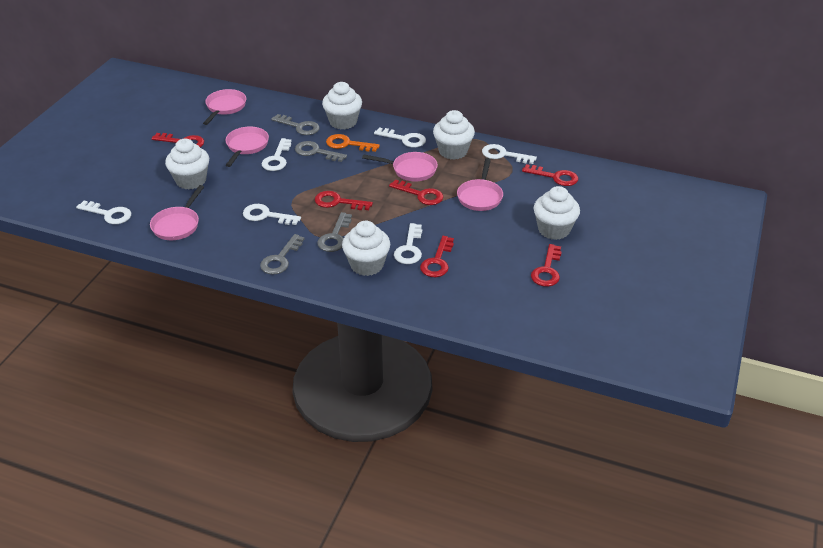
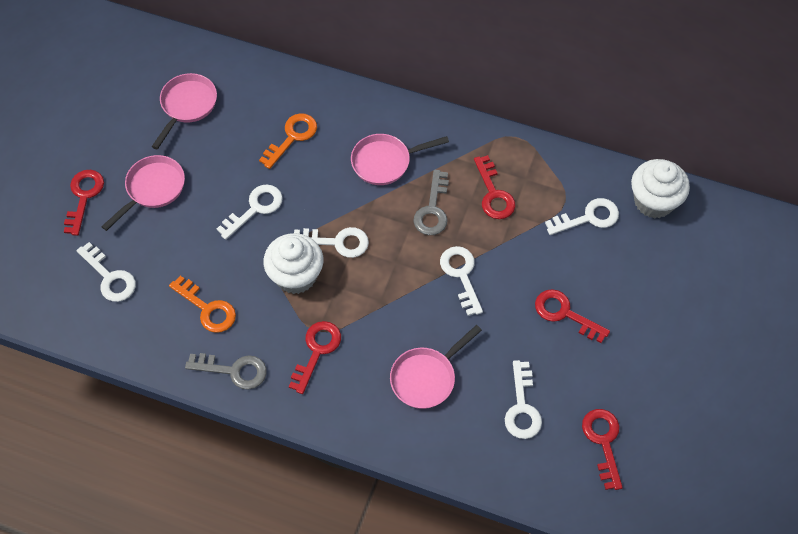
grey key: [260,234,305,275] [271,114,320,135] [295,141,347,162] [317,212,352,252] = 4 -> [185,353,267,390] [413,170,449,235] = 2
orange key: [326,134,380,152] = 1 -> [169,276,236,333] [259,113,317,169] = 2
pink pan: [150,185,204,240] [203,89,246,125] [226,126,269,167] [362,152,438,181] [457,158,503,211] = 5 -> [101,155,185,231] [152,73,217,150] [351,134,449,185] [390,325,482,409] = 4
red key: [152,133,204,147] [315,191,373,210] [389,179,443,205] [420,236,454,277] [522,164,578,186] [531,244,562,287] = 6 -> [64,170,104,236] [289,321,341,394] [474,155,515,219] [535,289,610,343] [582,409,623,490] = 5
white cupcake: [165,139,209,190] [322,82,362,129] [342,221,390,276] [433,110,475,160] [533,186,580,240] = 5 -> [263,233,323,294] [631,159,690,219] = 2

